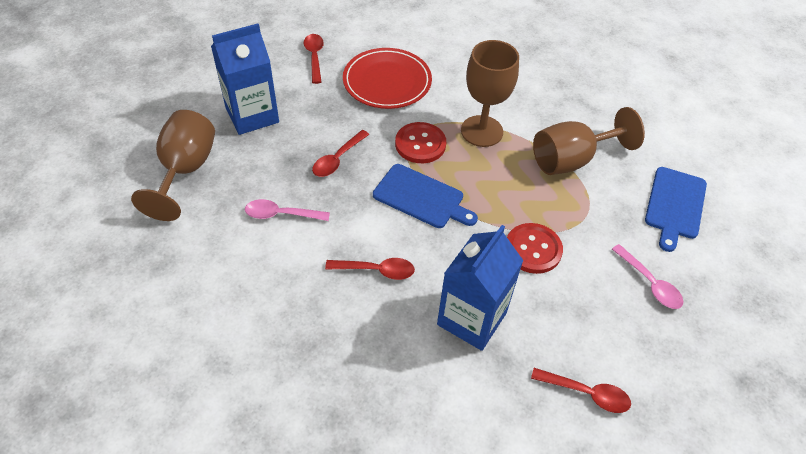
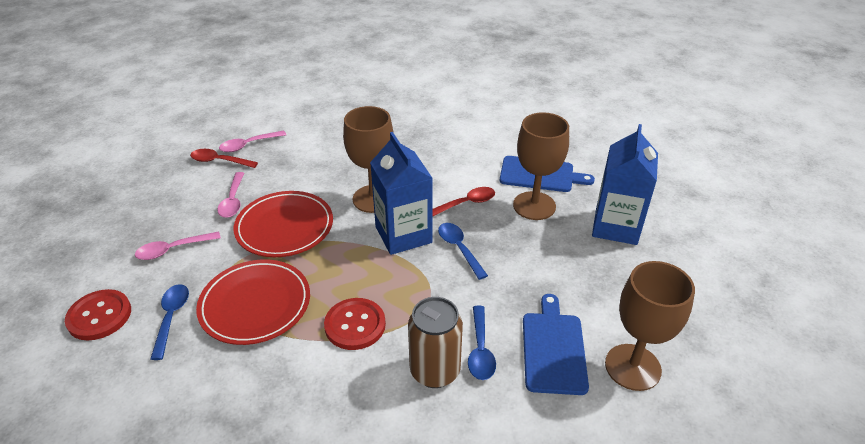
blue spoon: none = 0 -> [150,284,189,360] [438,223,488,280] [468,305,496,380] = 3
brown can: none = 0 -> [408,297,463,388] = 1
pink spoon: [245,199,330,221] [612,244,683,309] = 2 -> [135,231,221,260] [217,172,244,218] [219,130,286,152] = 3
red plate: [343,48,432,109] = 1 -> [196,260,310,345] [234,191,333,257] = 2
red spoon: [303,34,324,84] [312,130,369,177] [325,258,415,280] [531,368,631,413] = 4 -> [190,149,258,168] [432,187,495,217] = 2

